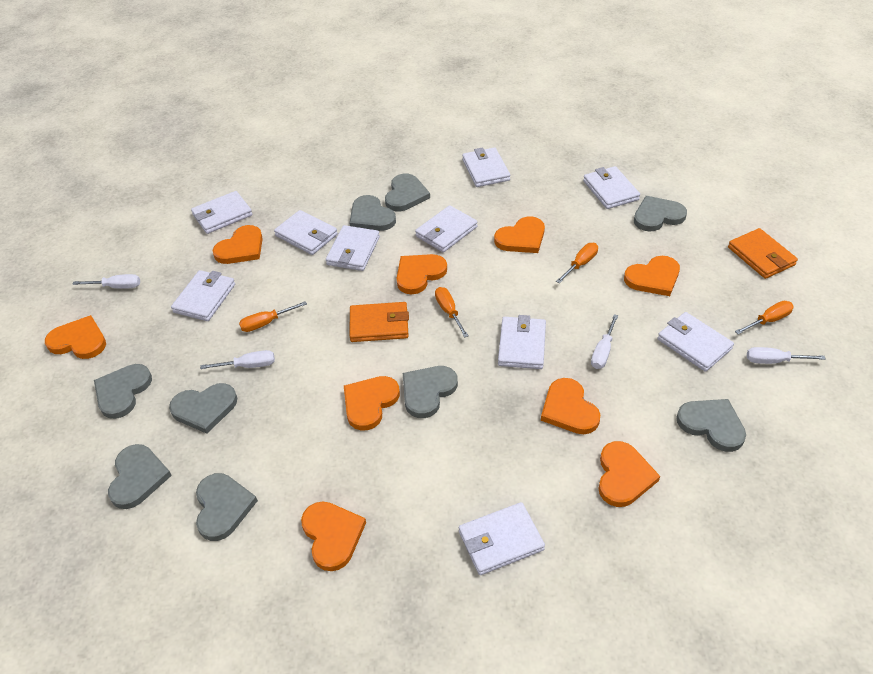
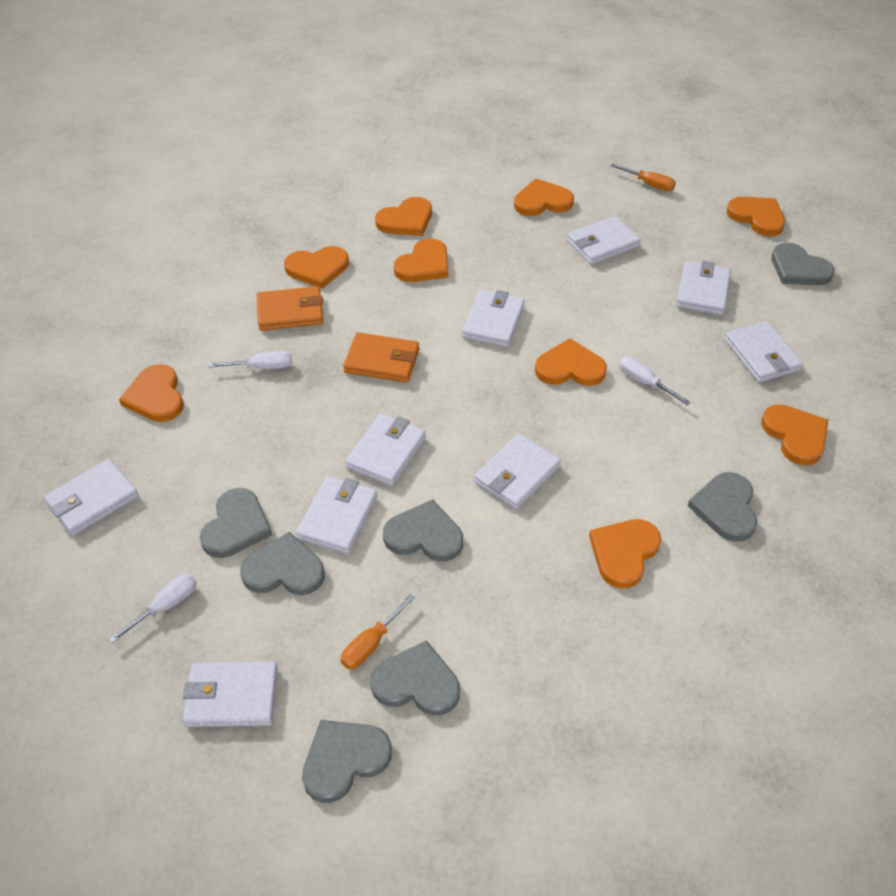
grey heart: [94,364,152,419] [108,444,172,509] [169,383,237,434] [196,473,258,541] [350,195,396,231] [385,174,430,212] [403,366,458,418] [634,196,687,232] [676,399,746,452] = 9 -> [200,488,272,558] [240,532,325,595] [302,720,392,803] [370,640,460,716] [383,499,463,562] [688,472,757,542] [772,243,835,285] = 7
orange screwdriver: [239,301,307,332] [435,287,469,338] [556,243,598,283] [735,301,794,334] = 4 -> [341,594,415,669] [611,163,676,191] = 2
white screwdriver: [72,274,140,289] [200,350,275,369] [591,314,618,369] [747,347,826,364] = 4 -> [109,574,197,643] [209,351,292,369] [619,357,690,405] = 3
white wallet: [171,270,235,321] [191,191,252,234] [274,210,338,255] [326,225,380,271] [415,205,477,252] [459,502,545,575] [462,147,510,187] [498,315,546,369] [583,166,640,209] [658,312,734,372] = 10 -> [44,459,139,536] [183,661,278,727] [296,476,377,554] [345,413,426,486] [462,290,525,347] [474,434,561,509] [567,216,640,265] [676,261,731,315] [724,321,803,383] = 9

